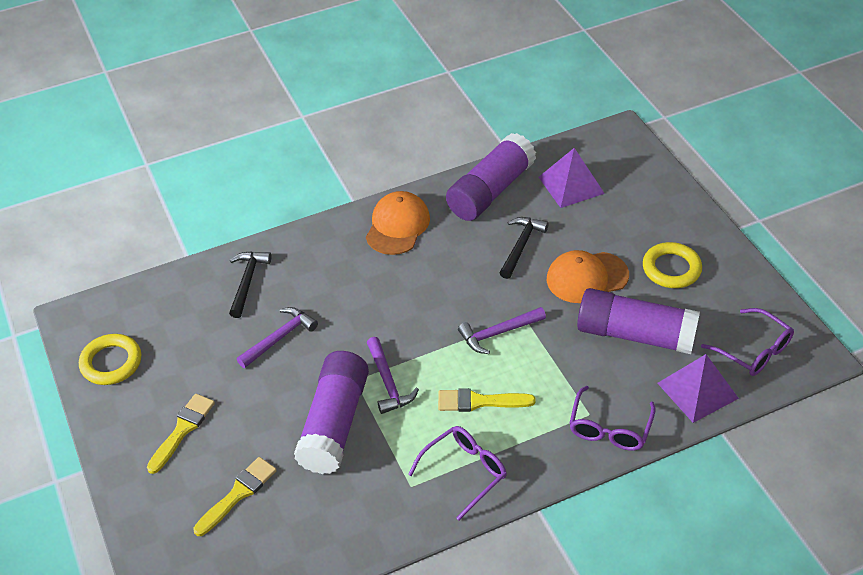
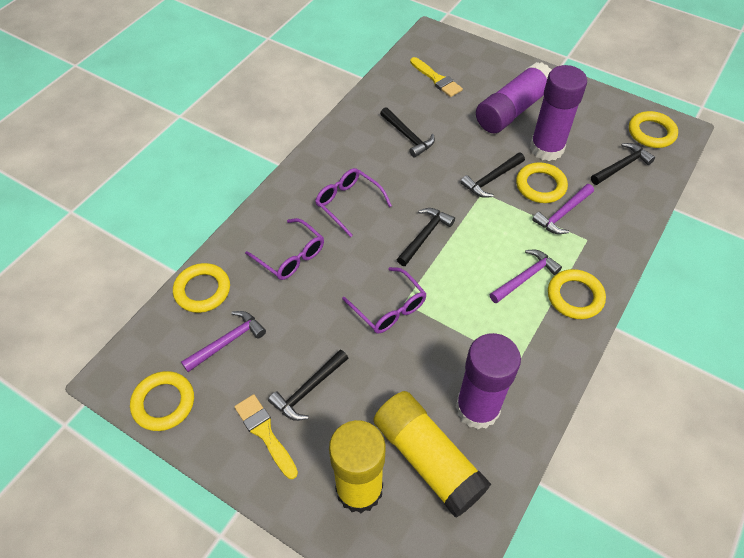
black hammer: [229,251,271,318] [499,217,549,279] = 2 -> [268,349,348,421] [380,107,435,158] [397,208,455,266] [460,152,525,198] [591,143,655,185] = 5
orange cap: [366,191,430,255] [547,250,629,303] = 2 -> none = 0
purple pyramid: [539,148,605,208] [657,354,739,423] = 2 -> none = 0
yellow brush: [147,394,215,474] [193,457,277,536] [438,388,536,412] = 3 -> [234,394,298,479] [410,57,463,97] = 2
yellow glue stick: none = 0 -> [329,420,386,513] [374,391,491,518] = 2
yellow ring: [79,334,141,385] [643,242,702,288] = 2 -> [130,371,194,431] [173,263,230,313] [516,162,568,203] [548,269,606,319] [629,111,678,148] = 5

